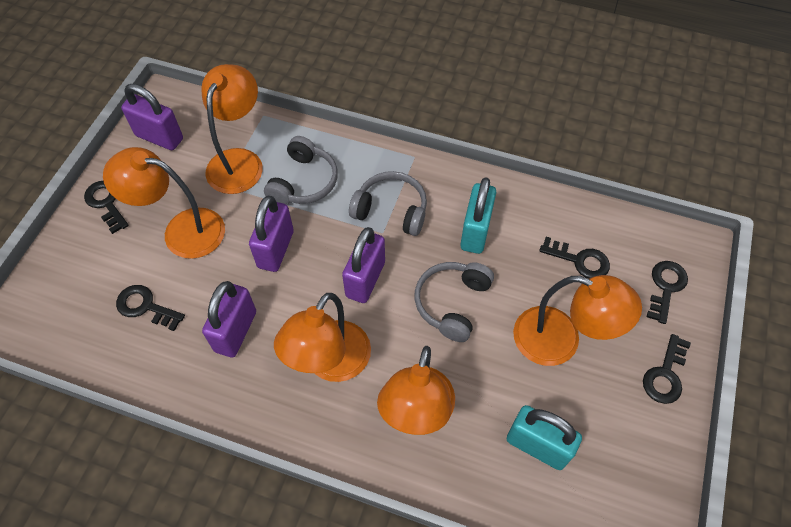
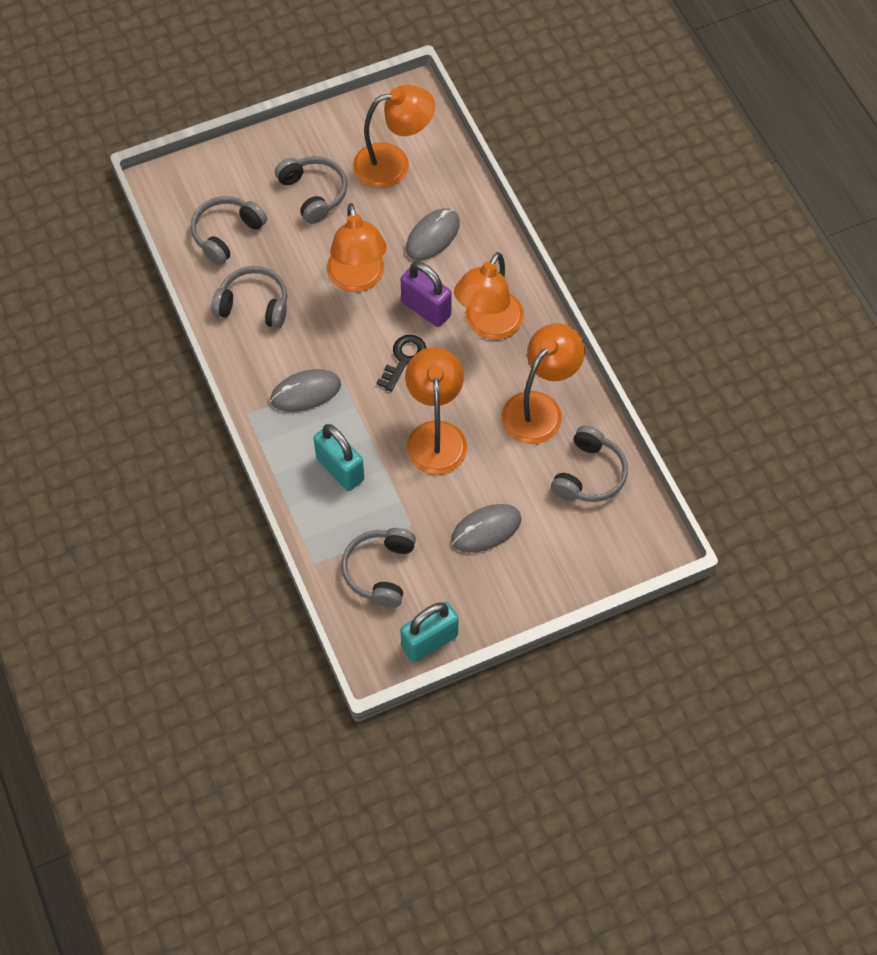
black key: [84,181,129,234] [116,285,185,331] [539,237,610,278] [643,334,691,404] [647,261,688,324] = 5 -> [376,335,426,392] = 1
grey headphones: [264,136,338,205] [349,171,427,236] [415,262,494,342] = 3 -> [191,196,267,265] [211,266,287,329] [275,156,347,224] [341,528,416,608] [551,425,628,502] = 5
grey mouse: none = 0 -> [270,369,341,412] [406,208,460,261] [451,504,521,553] = 3
purple padlock: [121,84,183,150] [202,281,256,358] [249,196,294,272] [342,227,385,303] = 4 -> [401,262,452,327] = 1

